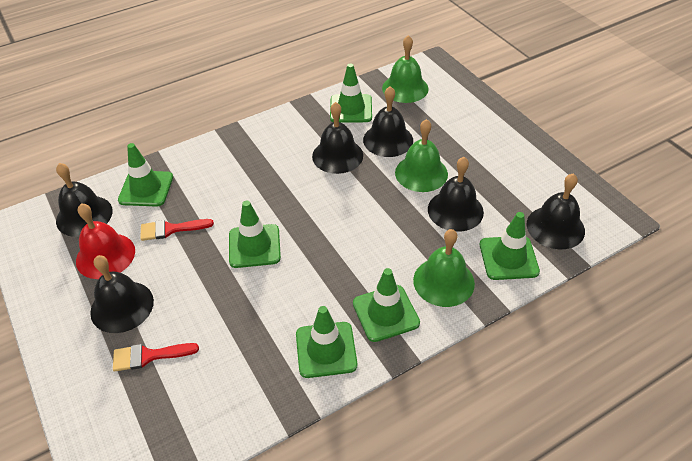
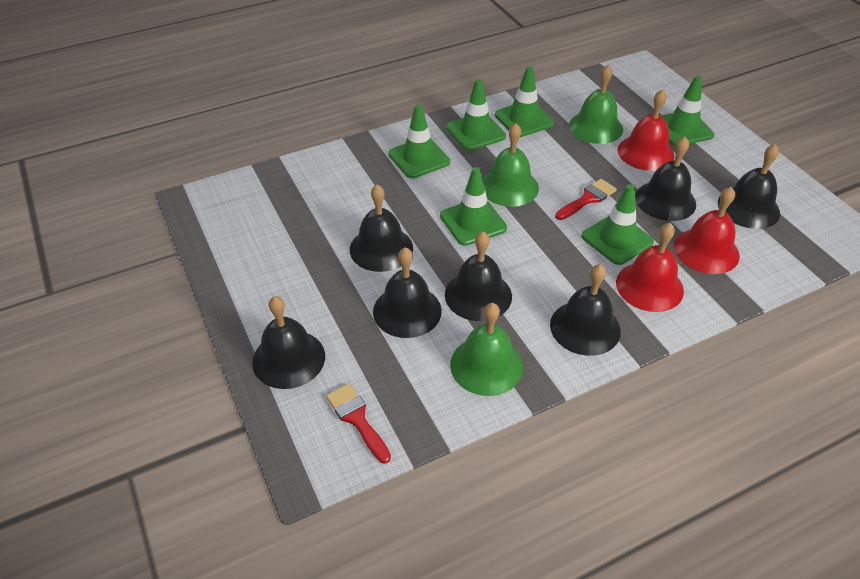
black bell: [56,163,113,237] [90,255,154,333] [312,102,363,174] [363,86,413,157] [428,157,484,232] [527,173,585,249] = 6 -> [252,296,325,389] [350,184,413,272] [373,247,442,338] [445,231,512,321] [550,264,621,356] [635,137,696,221] [718,144,780,229] = 7
red bell: [76,203,135,279] = 1 -> [616,223,684,312] [618,89,674,171] [674,187,740,274] = 3

